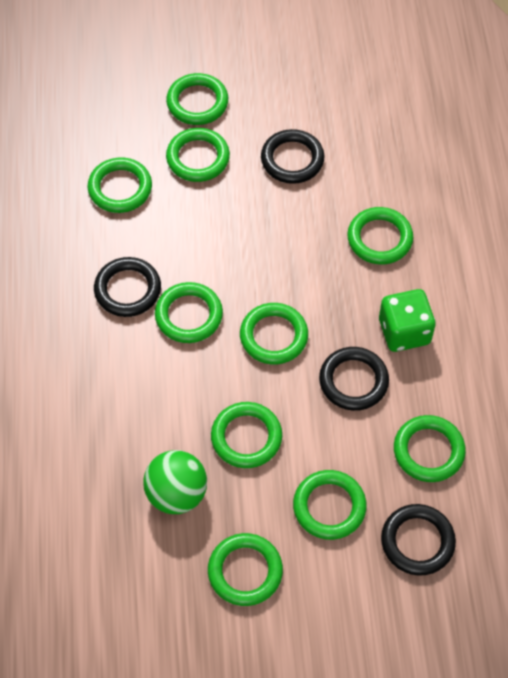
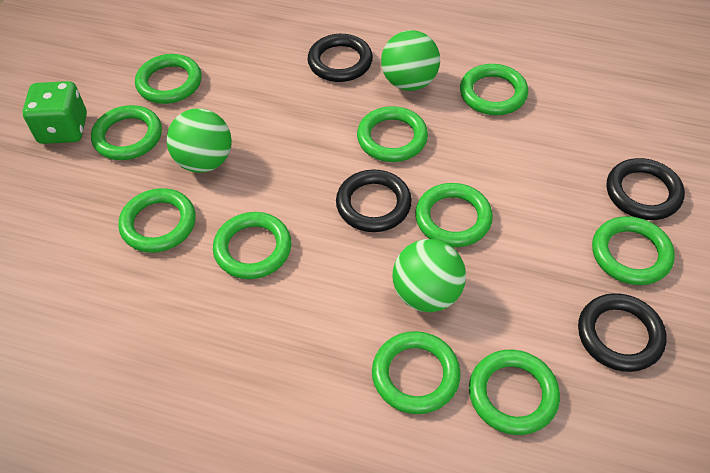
green ball: [143,450,207,514] = 1 -> [167,108,232,173] [381,30,440,91] [392,239,466,312] = 3

